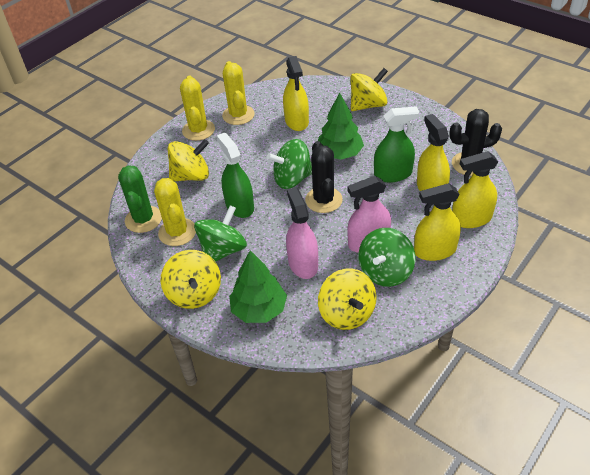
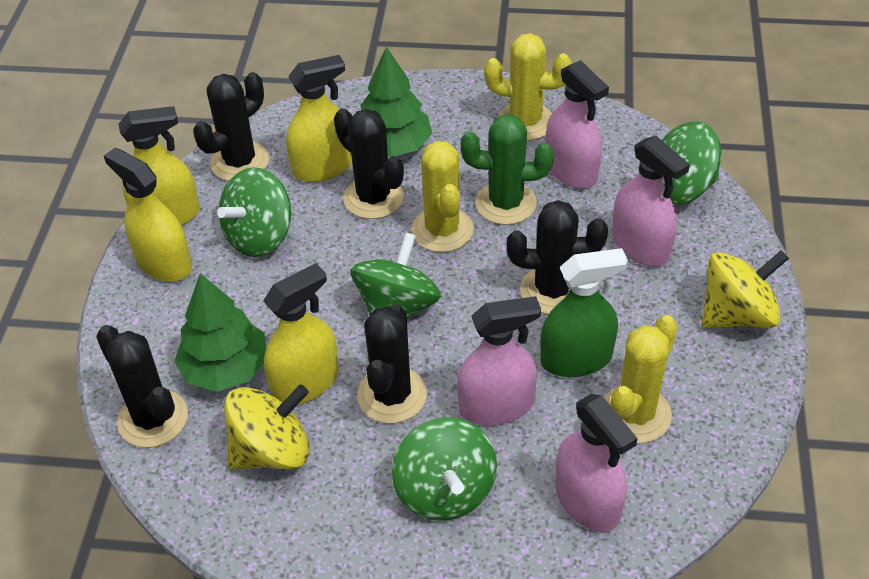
black cactus: [305,141,343,213] [449,109,502,176] = 2 -> [96,325,188,448] [193,72,269,181] [334,108,404,219] [357,304,427,423] [507,200,608,314] = 5
green spinning top: [194,205,247,262] [267,139,312,189] [358,228,415,287] = 3 -> [217,167,291,257] [351,232,441,319] [392,417,497,521] [662,122,721,205] = 4
green spray bottle: [217,133,254,218] [374,106,419,182] = 2 -> [540,248,628,377] = 1
pink spray bottle: [286,187,318,279] [347,176,391,253] = 2 -> [457,296,541,425] [545,60,609,189] [555,394,638,532] [612,136,690,266] = 4
yellow spinning top: [161,250,221,309] [168,139,209,181] [318,269,377,330] [350,68,388,111] = 4 -> [224,384,309,469] [701,250,789,328] = 2

